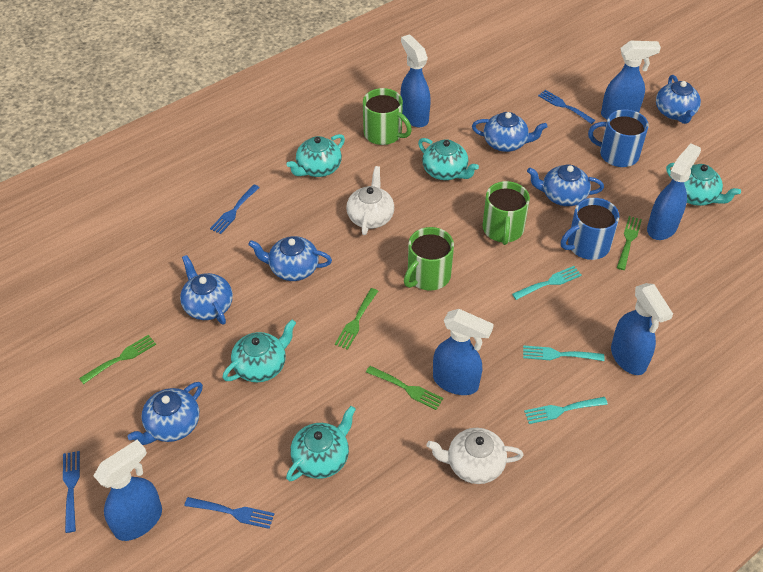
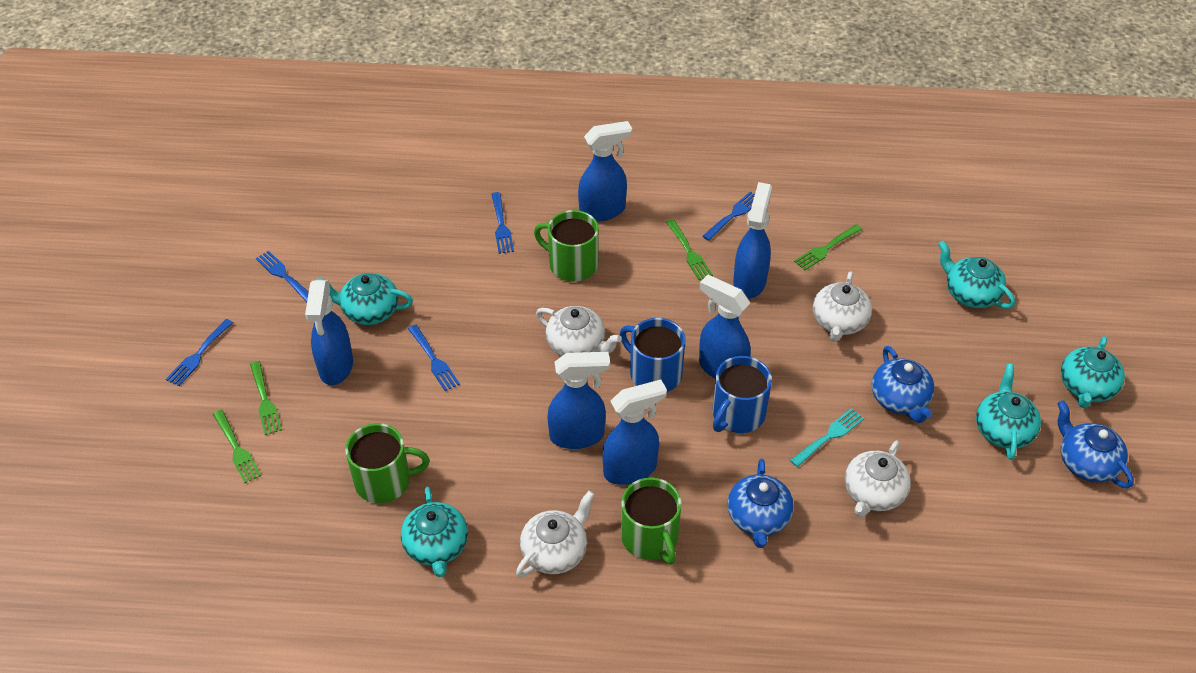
blue fork: [63,451,80,533] [184,497,274,529] [210,185,260,234] [538,90,595,124] = 4 -> [166,319,233,386] [256,251,309,302] [408,325,460,391] [491,192,514,254] [702,191,755,241] = 5
blue teapot: [128,382,203,445] [180,255,233,324] [248,236,332,281] [472,112,548,152] [527,165,604,206] [656,75,701,124] = 6 -> [727,459,794,548] [872,346,935,423] [1057,400,1134,488] = 3
turquoise fork: [512,266,582,300] [523,345,605,361] [524,397,608,424] = 3 -> [790,408,864,467] = 1
white teapot: [346,166,394,235] [427,428,524,484] = 2 -> [516,491,595,577] [536,306,622,356] [813,271,872,342] [845,440,911,517] = 4

